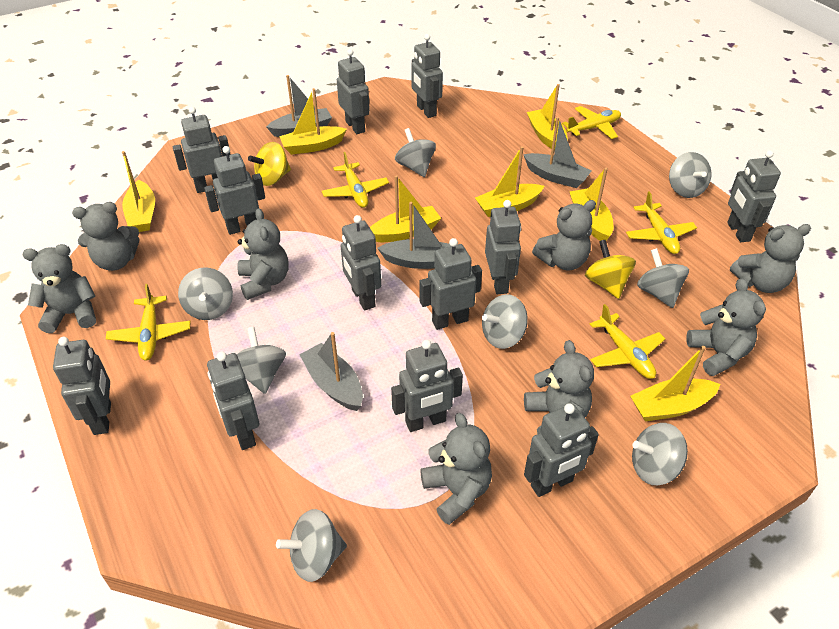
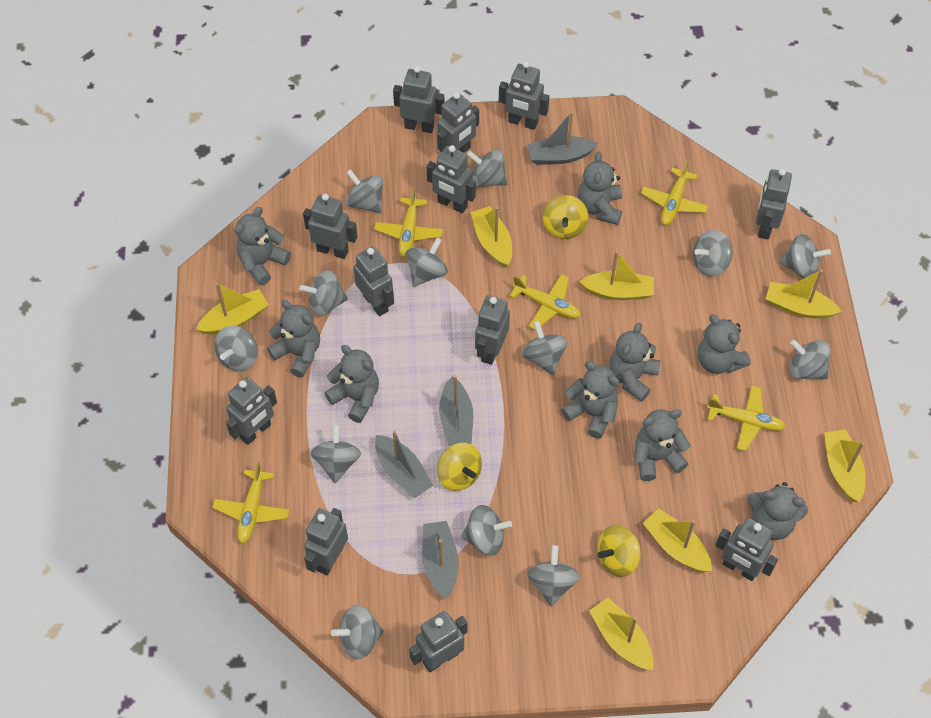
grey spinning top: [178,268,233,320] [237,327,286,394] [276,509,347,582] [395,128,436,177] [482,294,528,349] [632,423,688,485] [637,248,689,308] [669,152,711,198] = 8 -> [215,326,258,372] [299,270,348,316] [311,424,361,483] [331,605,384,659] [346,169,383,213] [406,238,448,287] [461,505,512,556] [467,150,508,187] [522,321,568,375] [527,545,580,606] [693,230,733,276] [780,234,831,278] [789,339,831,379] = 13
grey teddy bear: [23,244,96,333] [72,202,140,271] [237,208,288,300] [420,413,492,525] [524,340,594,434] [532,200,596,270] [686,278,766,376] [730,224,811,293] = 8 -> [235,207,291,285] [267,300,320,378] [325,345,379,423] [561,361,619,439] [578,152,622,225] [609,323,660,402] [634,409,691,481] [698,315,751,374] [747,482,808,540] = 9
yellow spinning top: [248,142,291,186] [585,240,636,299] = 2 -> [437,443,482,491] [543,195,588,239] [597,525,641,577] = 3

